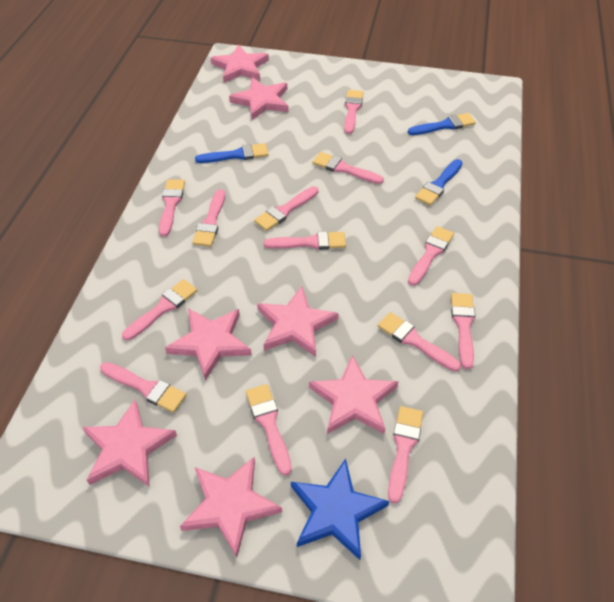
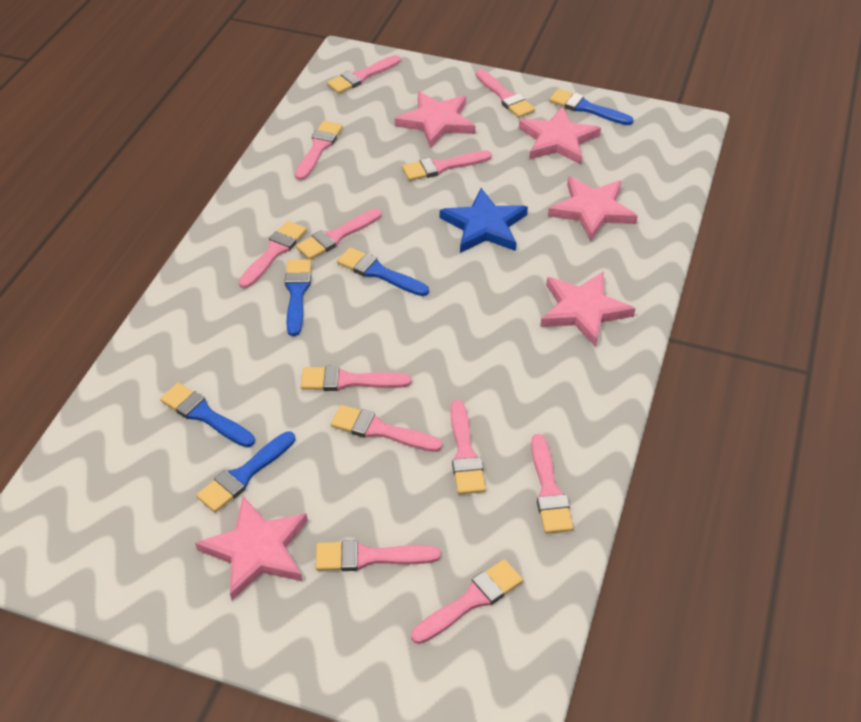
blue brush: [195,143,268,163] [408,113,476,135] [415,159,463,206] = 3 -> [160,383,255,447] [196,431,295,513] [284,259,312,336] [337,247,429,296] [549,89,633,125] = 5
pink brush: [100,362,186,413] [122,279,197,341] [159,179,185,237] [192,189,225,247] [246,384,292,476] [254,186,318,231] [264,231,346,250] [313,152,384,184] [344,90,364,134] [378,312,461,372] [388,406,423,504] [408,226,454,286] [451,293,475,369] = 13 -> [239,221,307,288] [295,121,343,180] [296,208,382,259] [301,366,412,391] [315,540,441,571] [327,55,401,94] [330,405,442,452] [402,151,492,181] [411,559,523,644] [450,400,486,495] [475,69,535,118] [531,434,574,534] = 12
pink star: [82,400,177,487] [165,308,252,381] [180,457,282,558] [211,44,269,83] [229,77,289,120] [257,286,339,357] [309,355,399,434] = 7 -> [195,496,308,601] [395,91,475,148] [519,106,601,165] [540,271,636,347] [548,176,638,241] = 5

